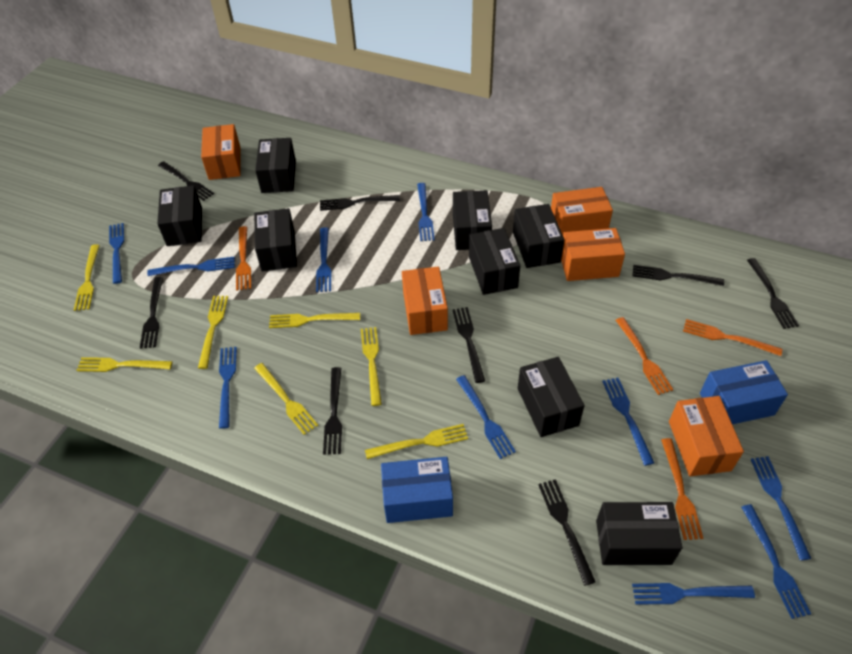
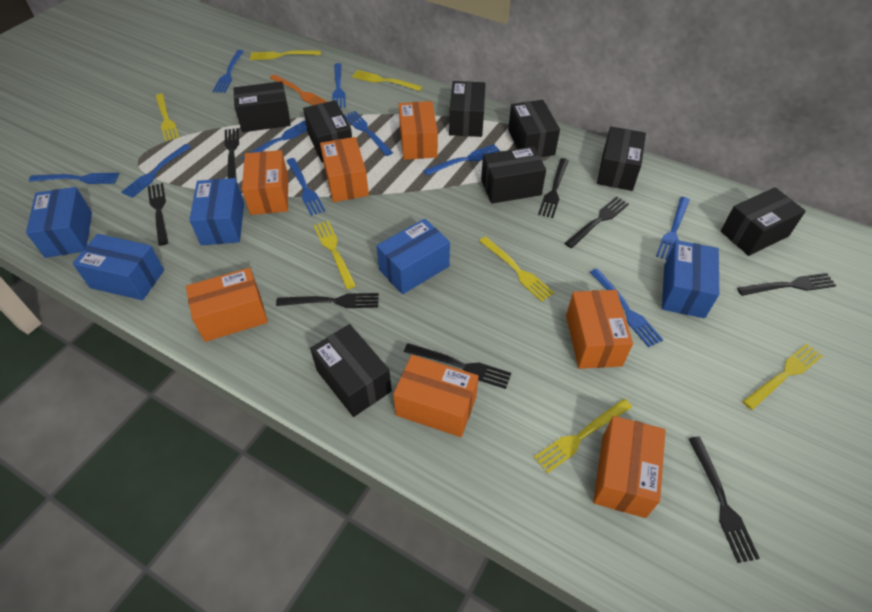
blue box: [381,457,453,523] [700,360,788,424] = 2 -> [26,187,92,258] [73,234,164,300] [189,178,244,245] [376,219,450,294] [662,240,719,318] = 5
orange box: [201,124,241,180] [402,267,448,335] [551,187,613,235] [561,228,625,281] [669,396,744,476] = 5 -> [186,268,268,342] [242,150,288,215] [320,137,369,202] [393,355,479,437] [399,101,438,160] [566,290,633,369] [593,416,666,518] = 7
orange fork: [236,226,251,291] [616,317,674,395] [661,438,703,540] [683,319,783,356] = 4 -> [270,75,328,105] = 1

